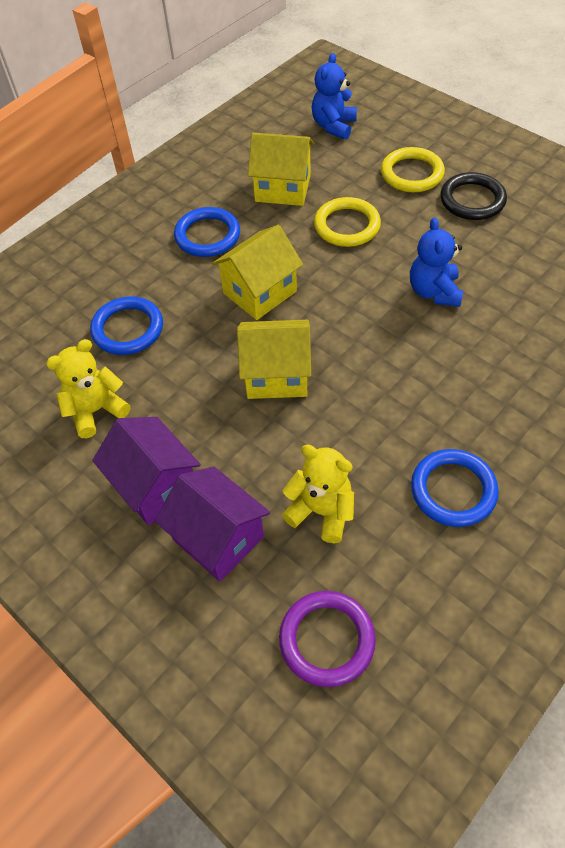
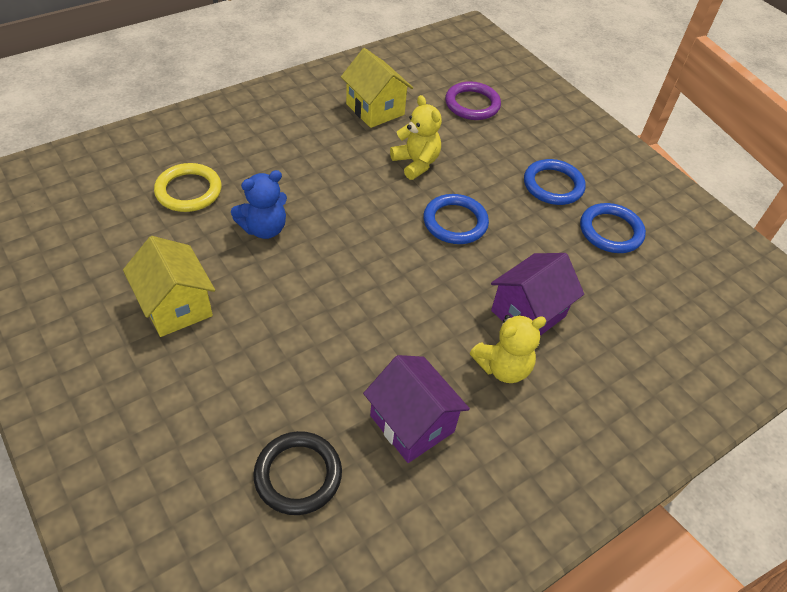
blue teddy bear: [311,53,357,139] [410,218,463,307] = 2 -> [231,170,287,239] = 1
yellow house: [212,225,303,320] [237,320,311,399] [248,133,314,206] = 3 -> [123,236,215,337] [341,48,413,128] = 2
yellow ring: [314,197,381,247] [381,147,445,192] = 2 -> [154,163,222,212] = 1

